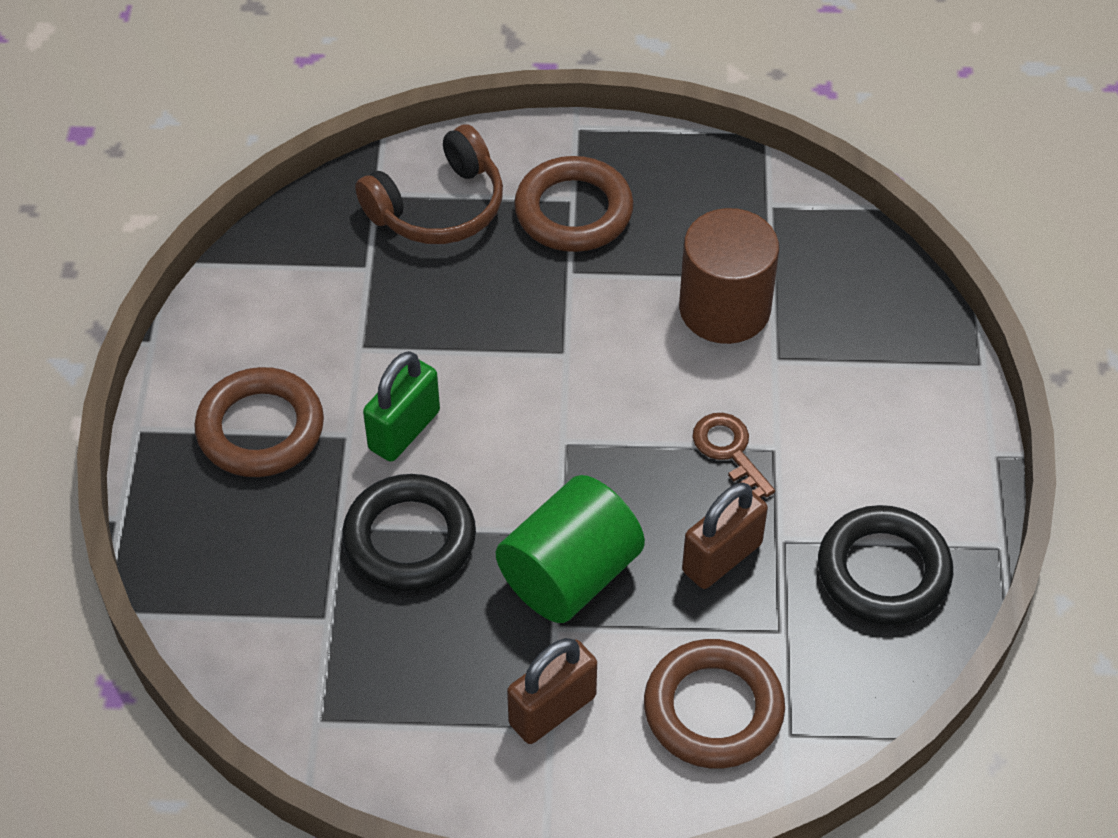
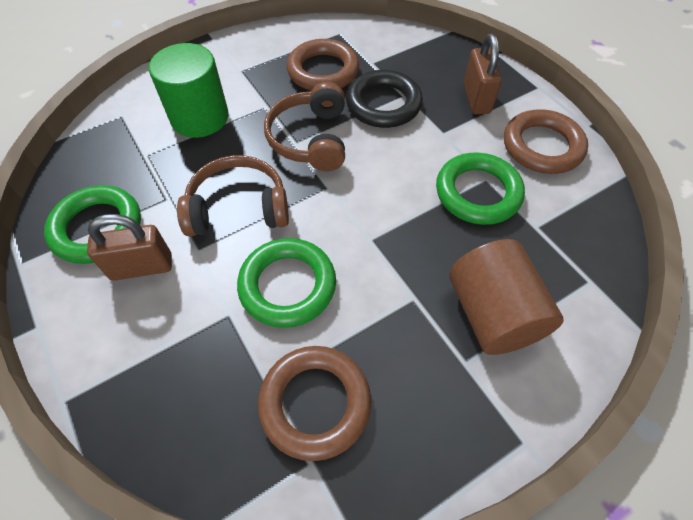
black ring: [342,474,476,592] [818,505,953,625] = 2 -> [346,70,423,128] = 1
brown headphones: [355,124,503,244] = 1 -> [177,155,289,236] [264,82,345,171] = 2
brown key: [692,413,775,498] = 1 -> none = 0
green padlock: [363,351,440,462] = 1 -> none = 0
green ring: none = 0 -> [44,185,141,264] [237,238,336,328] [436,152,525,225] = 3

